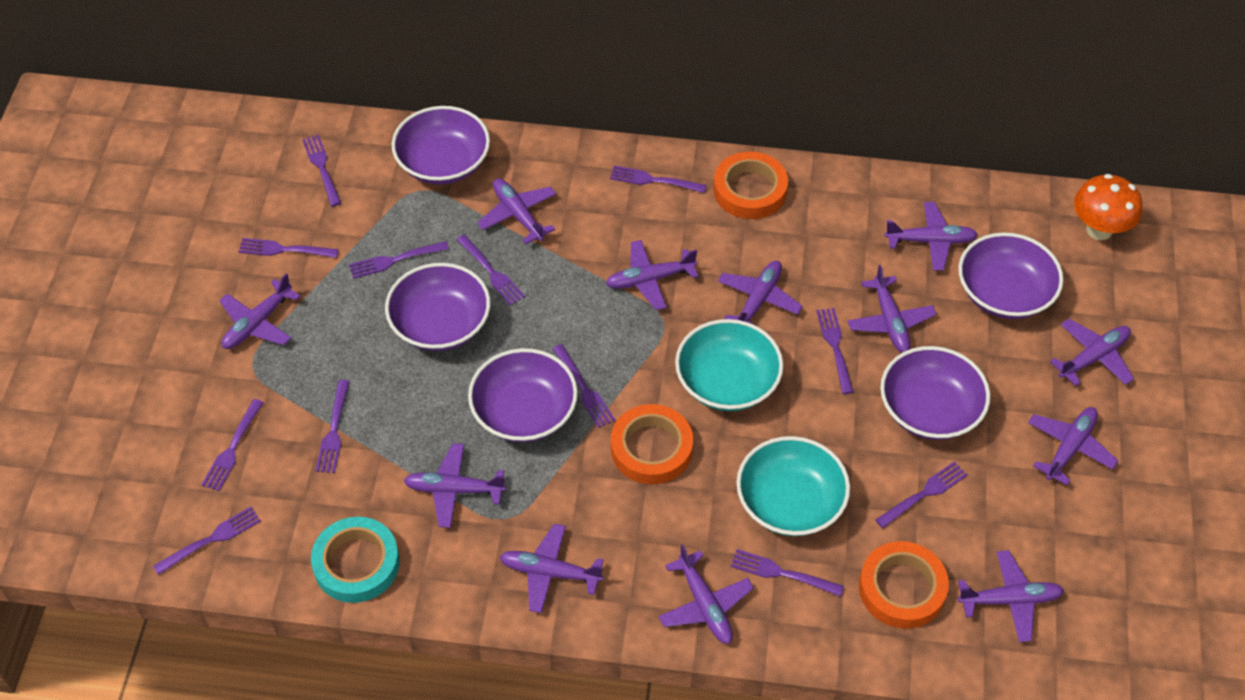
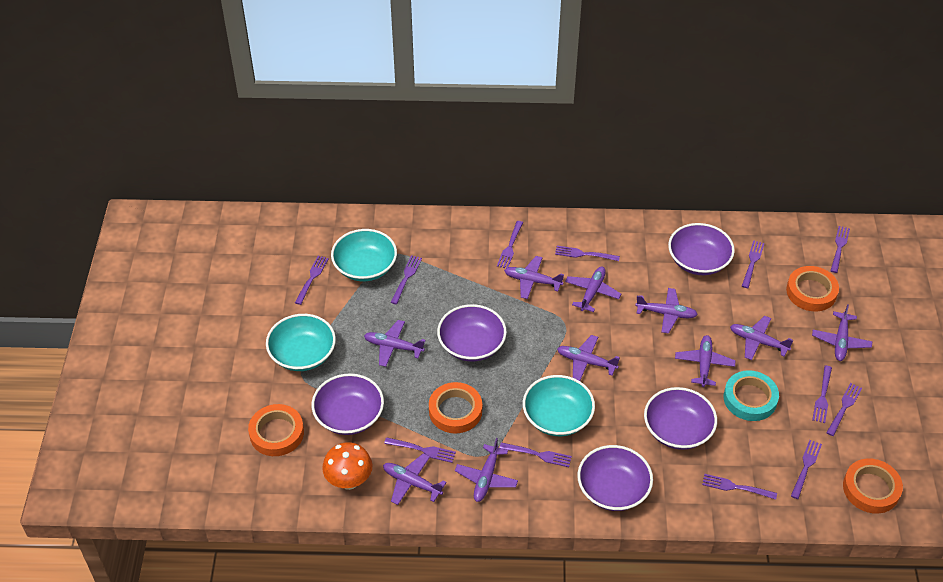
orange tape: [611,404,693,484] [713,152,788,219] [859,541,949,629] = 3 -> [248,404,304,456] [429,382,482,434] [786,266,839,312] [843,458,903,514] = 4
purple plane: [219,273,301,349] [404,443,506,528] [477,178,556,244] [500,524,603,613] [606,240,698,310] [658,544,754,644] [718,261,803,325] [847,265,936,353] [884,202,978,271] [957,550,1064,642] [1028,407,1118,485] [1050,319,1134,386] = 12 -> [364,320,426,367] [383,453,447,505] [455,438,518,502] [504,256,564,299] [557,335,620,381] [565,267,621,312] [635,288,698,334] [675,335,735,387] [730,316,793,360] [812,304,872,361] = 10
turquoise bowl: [675,319,784,411] [736,436,850,536] = 2 -> [266,314,336,371] [331,229,397,281] [523,375,595,436] = 3

